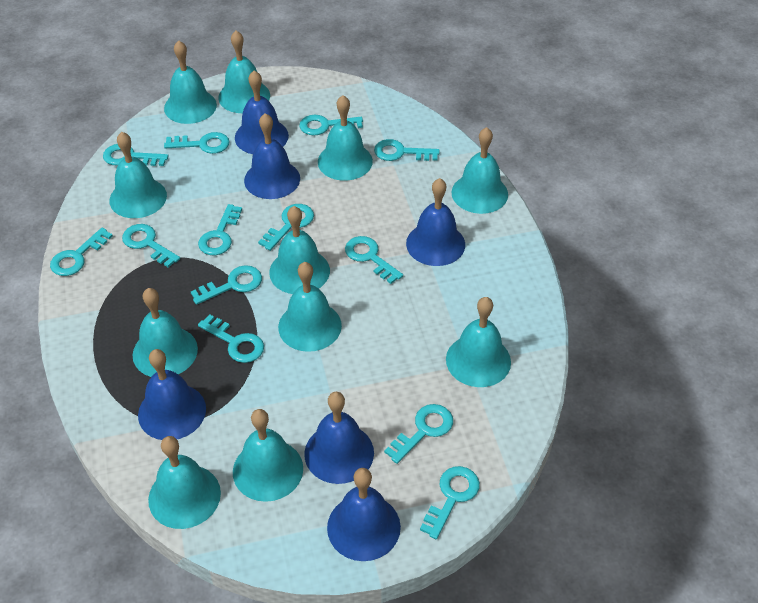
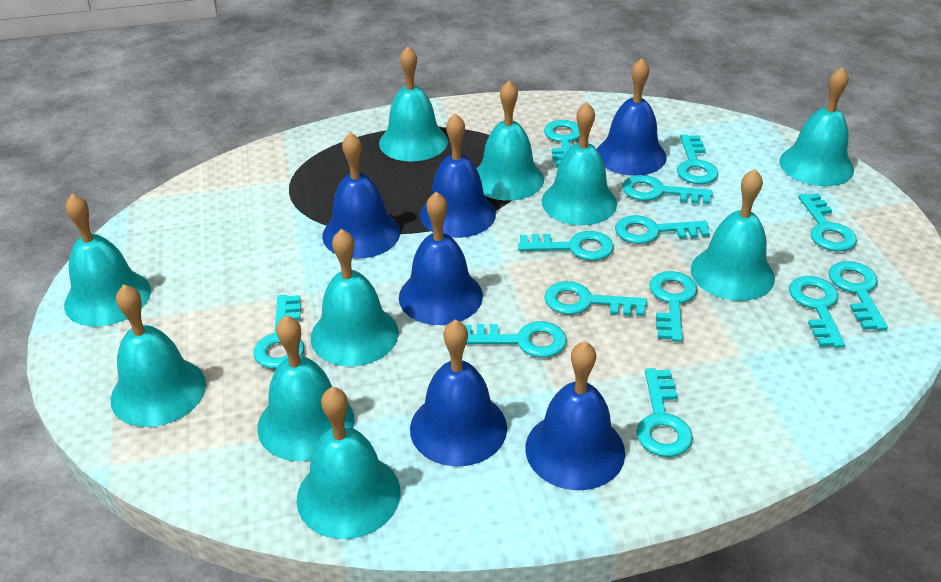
turquoise bell: [109,132,167,218] [133,288,198,377] [148,436,221,529] [164,40,217,124] [218,31,270,113] [233,409,303,502] [269,206,330,294] [278,262,342,352] [318,95,373,181] [446,297,511,387] [452,127,508,214] = 11 -> [64,194,151,326] [111,285,206,427] [257,315,354,461] [297,387,401,539] [311,229,399,366] [379,46,448,161] [477,80,544,201] [542,102,617,225] [691,169,775,301] [779,67,854,186] = 10

